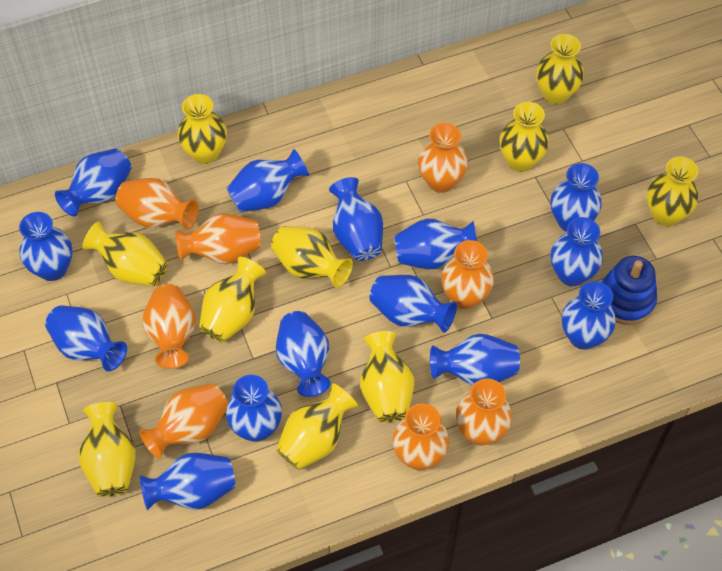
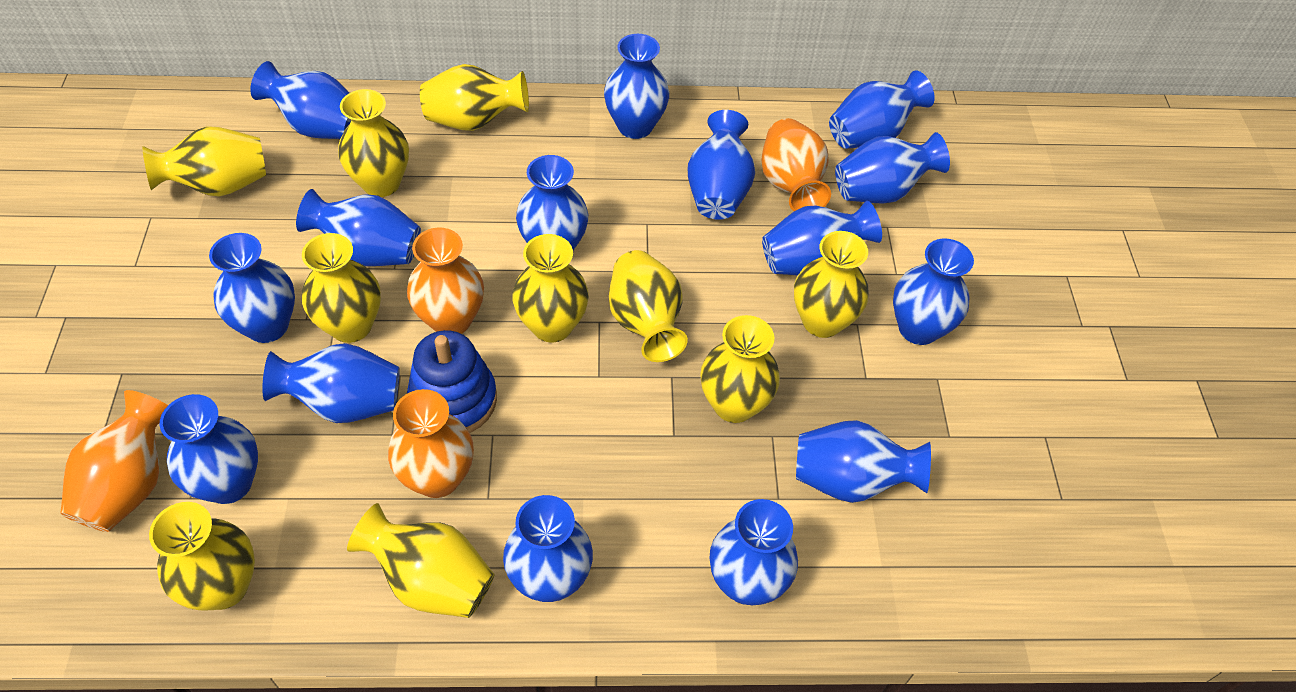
blue vase: [19,212,72,281] [45,305,127,371] [55,149,132,216] [140,453,235,510] [226,375,282,442] [227,149,309,212] [276,311,331,397] [329,177,383,261] [370,275,457,333] [394,218,477,269] [430,334,520,386] [550,163,602,232] [551,217,603,286] [562,281,616,350] = 14 -> [160,394,258,504] [209,233,295,343] [250,61,351,139] [262,343,400,423] [296,189,421,266] [503,495,593,602] [516,155,588,250] [604,34,669,139] [688,110,755,220] [709,499,798,605] [762,201,882,276] [796,420,931,503] [829,70,935,149] [835,132,950,204] [893,239,974,345] = 15
orange vase: [116,178,199,230] [140,383,228,459] [142,284,196,369] [176,213,261,264] [392,403,449,470] [418,123,468,193] [441,240,494,309] [456,379,512,446] = 8 -> [60,390,168,532] [388,389,474,498] [407,228,484,334] [761,118,831,211] = 4

